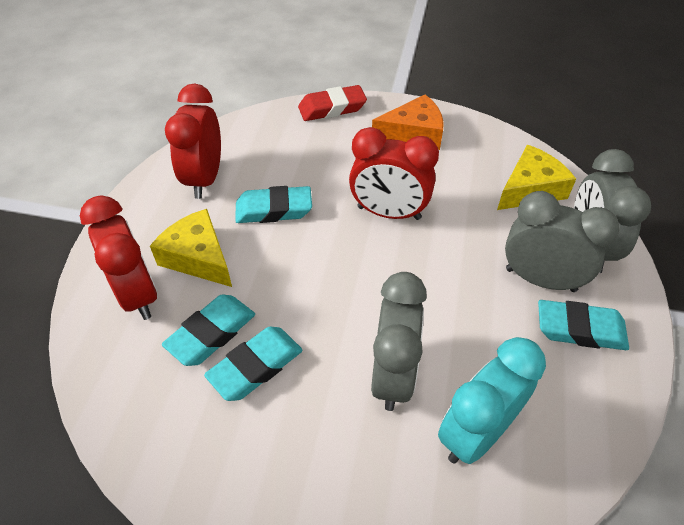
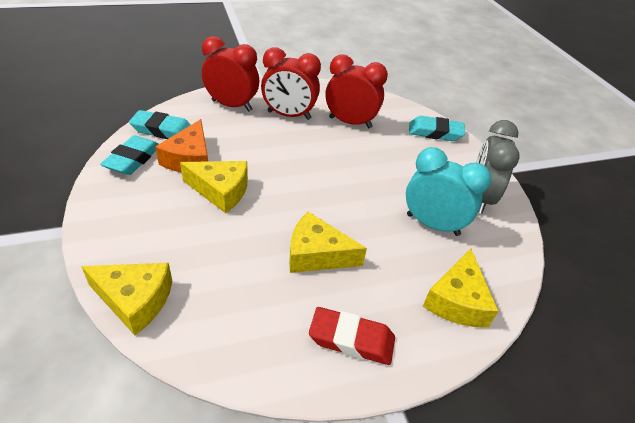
grey clock: [371,272,427,411] [505,191,619,292] [574,149,651,273] = 3 -> [476,120,519,214] = 1
turquoise eraser: [162,295,255,366] [204,327,303,401] [235,186,312,223] [538,300,629,350] = 4 -> [100,135,158,175] [129,110,191,139] [409,116,465,141] = 3
yellow cheese: [150,209,232,287] [497,145,576,210] = 2 -> [81,263,172,335] [180,161,248,213] [289,212,367,273] [423,248,498,328] = 4

